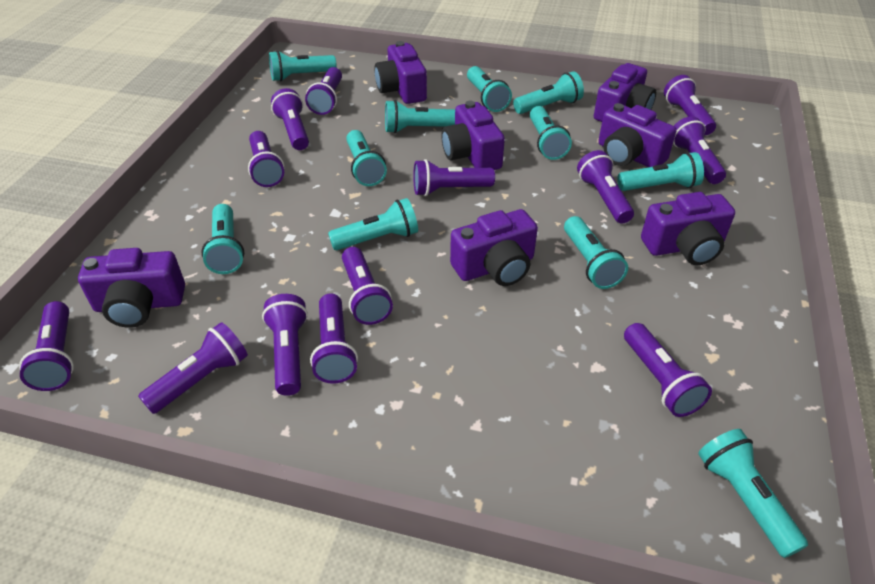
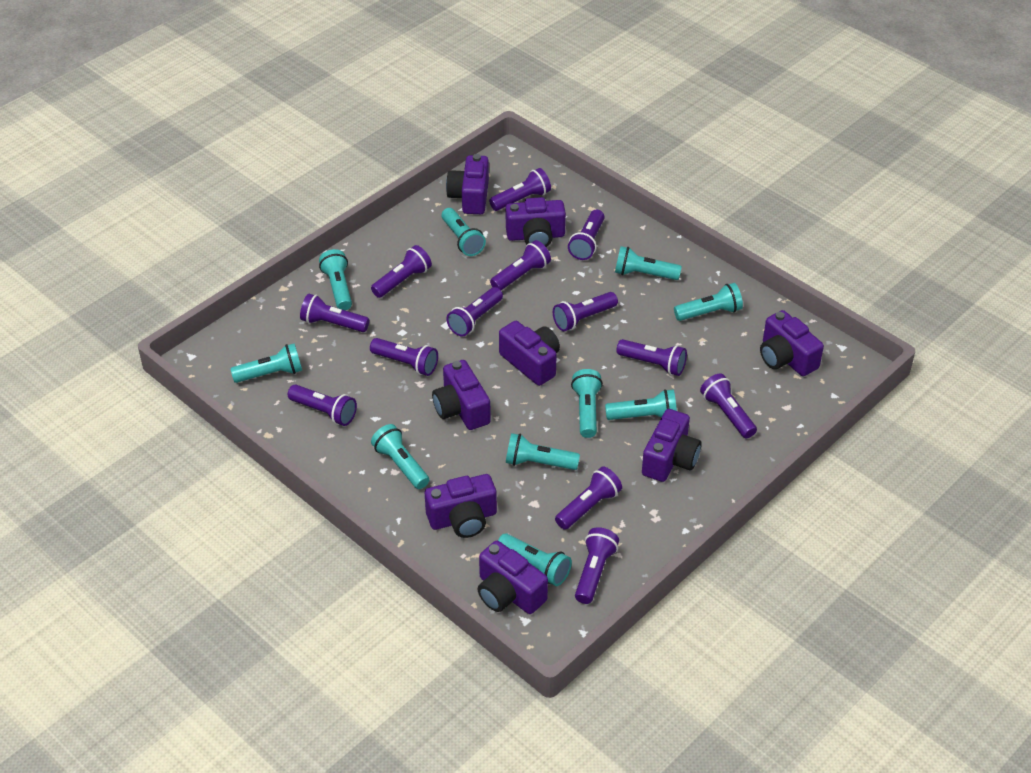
purple camera: [78,248,185,328] [374,41,427,104] [442,101,505,170] [450,209,538,286] [594,63,656,122] [598,103,676,167] [641,192,735,265] = 7 -> [425,474,497,538] [432,360,491,430] [446,154,489,214] [478,541,548,614] [499,321,560,386] [506,197,566,247] [642,409,702,482] [760,310,824,376] = 8
turquoise flashlight: [201,204,244,274] [269,50,337,81] [328,198,418,250] [346,130,387,186] [385,100,455,133] [467,66,512,112] [513,71,584,114] [530,106,572,160] [564,216,628,289] [617,152,704,191] [698,429,808,558] = 11 -> [231,343,302,383] [319,249,352,310] [371,424,429,489] [442,208,486,256] [498,534,572,586] [506,433,580,470] [571,369,603,438] [605,389,677,420] [615,246,682,280] [674,283,743,321] = 10

